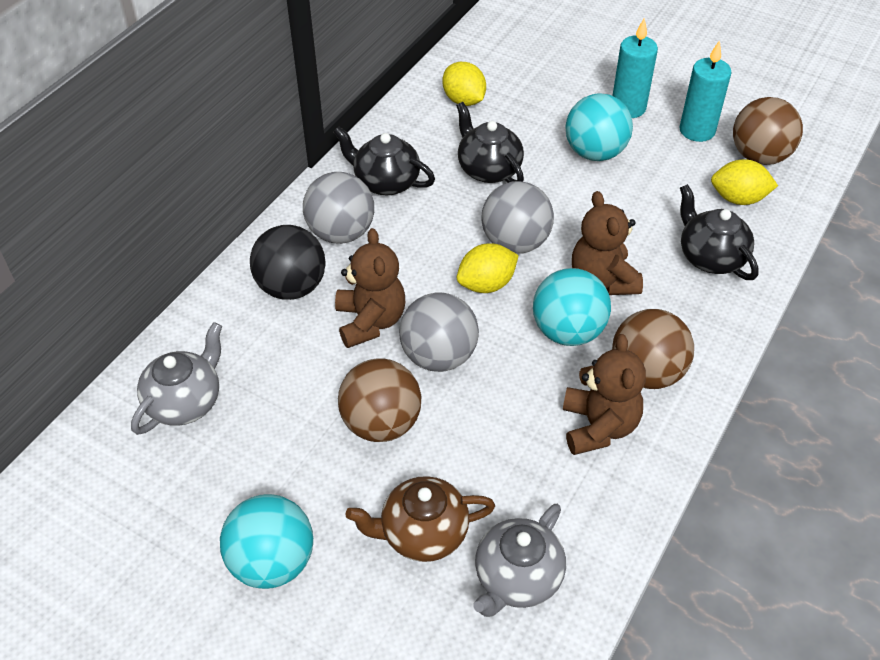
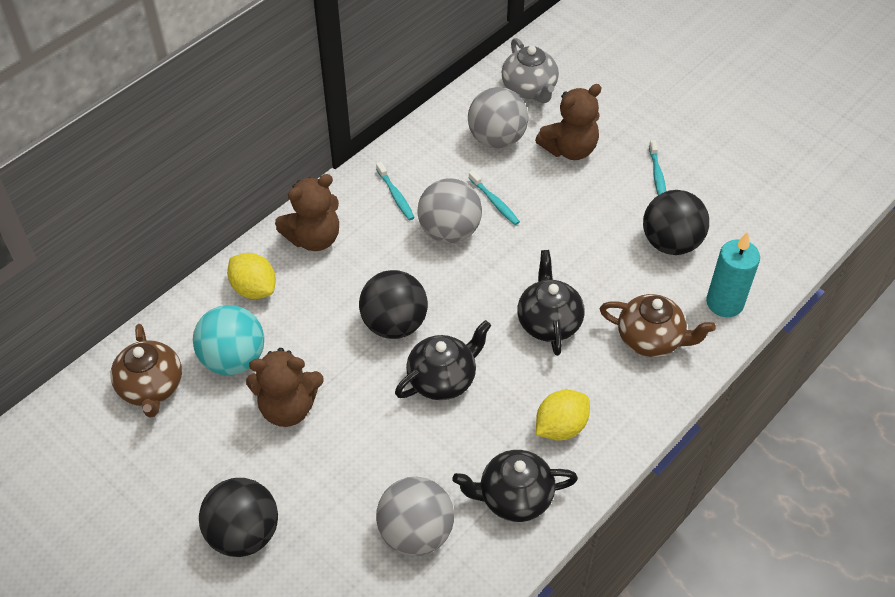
black ball: [250,225,326,300] = 1 -> [199,478,278,557] [359,270,428,339] [643,190,709,255] = 3
brown ball: [338,358,421,442] [612,309,694,389] [733,97,803,165] = 3 -> none = 0
brown teapot: [345,476,495,562] = 1 -> [110,324,182,417] [600,294,716,357] = 2
grey teapot: [131,322,222,435] [473,504,566,617] = 2 -> [502,38,559,103] = 1
turquoise ball: [220,494,313,589] [533,268,611,346] [565,93,633,161] = 3 -> [193,305,264,375] = 1
turquoise candle: [612,18,658,118] [680,40,732,142] = 2 -> [706,232,760,317] = 1
turquoise toothbrush: none = 0 -> [376,162,415,220] [469,170,520,225] [649,140,666,195] = 3
yellow lemon: [442,62,486,106] [457,243,519,293] [711,159,778,205] = 3 -> [227,253,276,299] [536,390,590,441] = 2

